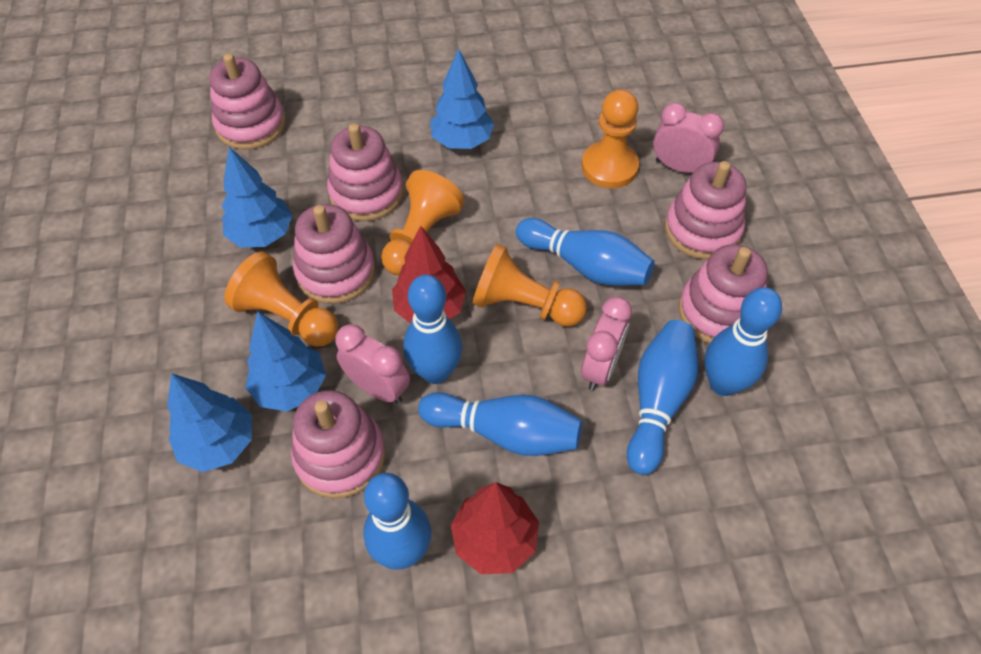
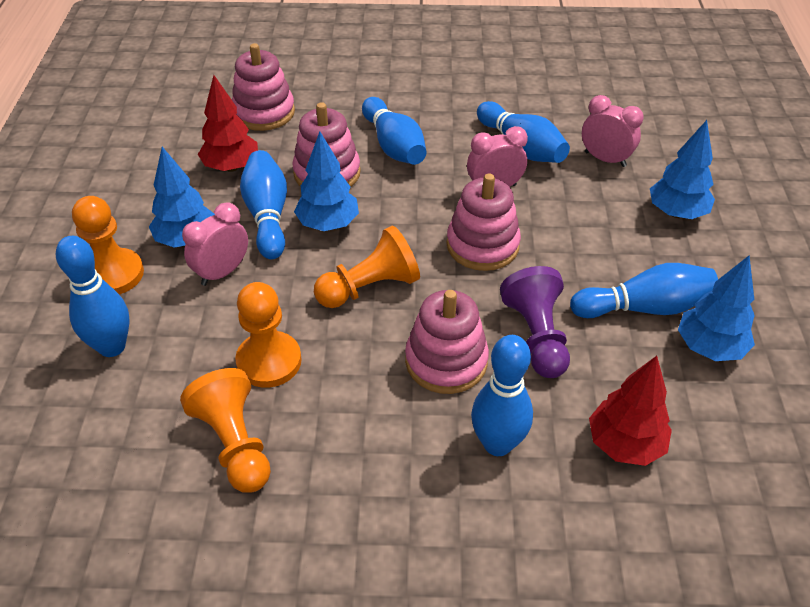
pink stacking toy: [209,53,286,150] [291,390,385,498] [293,204,375,304] [327,123,403,221] [665,161,746,259] [679,244,768,343] = 6 -> [232,43,295,131] [292,102,361,187] [405,290,489,394] [446,174,521,271] = 4
purple pawn: none = 0 -> [500,266,570,378] = 1

